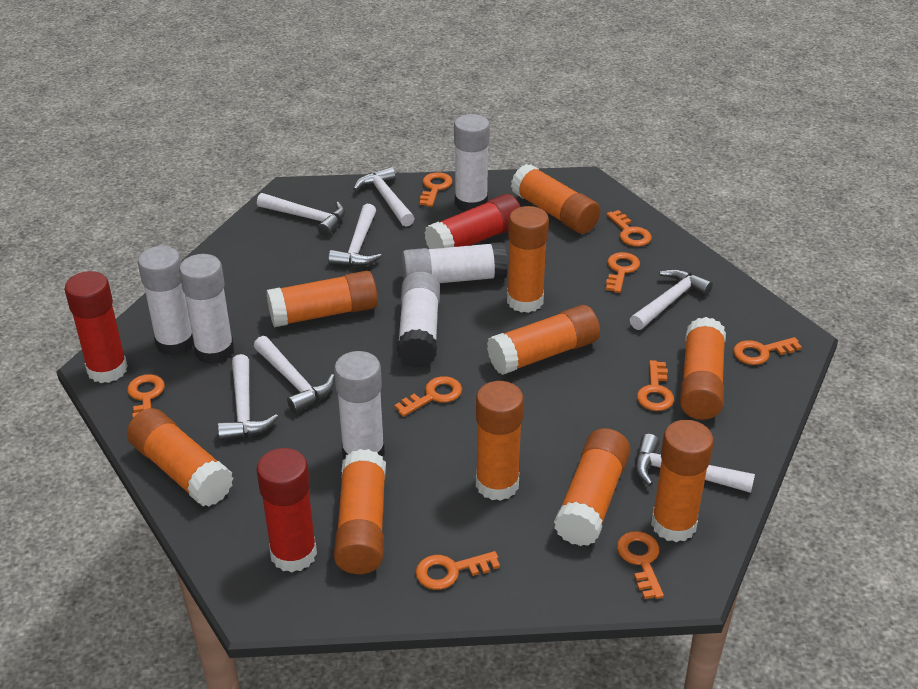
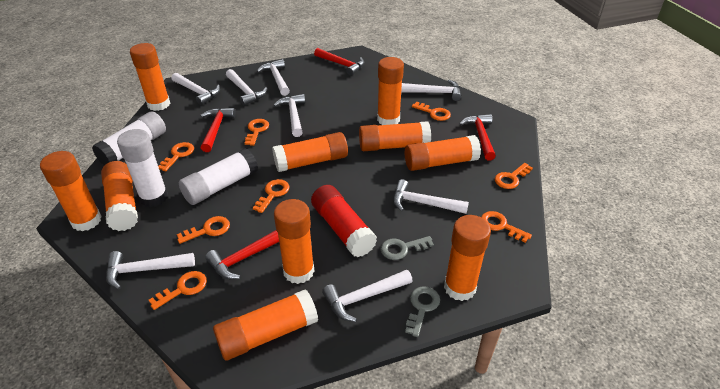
grey key: none = 0 -> [381,236,434,260] [405,286,440,337] = 2
orange key: [127,374,165,418] [394,376,462,417] [416,551,500,590] [420,172,452,207] [606,210,652,246] [606,252,640,293] [617,531,664,599] [637,360,674,411] [733,337,802,365] = 9 -> [149,271,207,310] [158,142,194,171] [177,216,230,244] [245,119,269,146] [253,179,290,213] [412,102,451,121] [481,211,532,243] [495,163,533,189] = 8
red glue stick: [64,271,128,383] [256,448,317,573] [424,194,520,249] = 3 -> [311,185,377,257] = 1
red hammer: none = 0 -> [200,108,236,152] [205,230,279,279] [314,48,364,76] [460,114,496,160] = 4
white glue stick: [138,246,194,356] [179,254,234,364] [334,351,385,459] [397,271,440,368] [402,242,508,283] [454,114,490,211] = 6 -> [92,112,166,166] [117,129,168,207] [179,148,258,205] = 3
white hammer: [218,354,278,441] [254,336,335,413] [257,193,345,236] [328,204,382,267] [353,167,415,227] [630,269,713,330] [635,434,755,493] = 7 -> [106,251,195,290] [172,73,220,105] [226,69,267,105] [257,59,290,96] [273,94,305,137] [322,270,412,322] [393,179,469,214] [401,80,461,101] = 8

